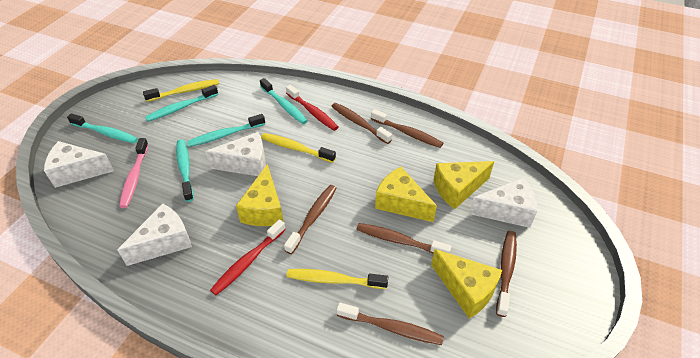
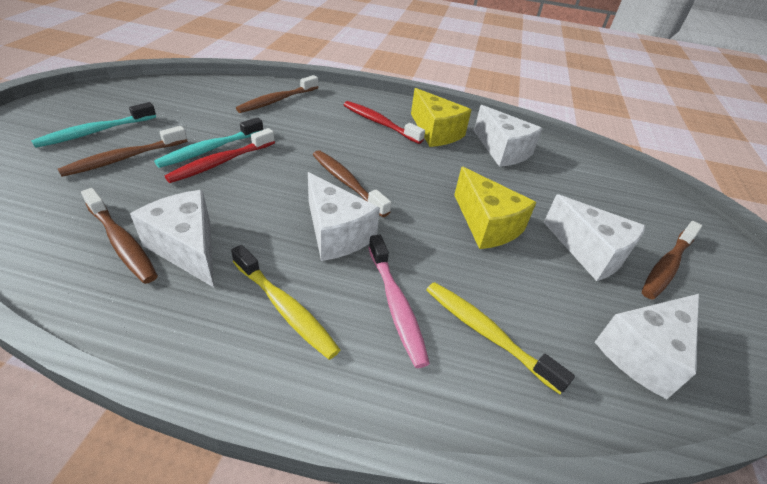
brown toothbrush: [284,185,336,254] [331,103,392,144] [336,302,444,345] [356,223,451,254] [371,109,443,148] [496,231,517,317] = 6 -> [58,126,187,177] [81,188,158,284] [236,75,318,113] [313,150,391,217] [642,221,702,300] = 5
turquoise toothbrush: [67,113,138,144] [145,85,218,122] [176,139,194,202] [187,114,265,147] [260,78,308,124] = 5 -> [31,102,156,148] [154,117,263,168] = 2
white cheese: [44,141,114,188] [118,203,192,266] [205,132,266,176] [469,177,537,228] = 4 -> [130,190,214,287] [308,172,380,261] [474,105,543,167] [544,194,645,281] [595,294,699,399] = 5
yellow cheese: [236,164,283,226] [375,167,437,222] [431,249,502,318] [434,161,494,209] = 4 -> [411,88,471,147] [454,167,537,249] = 2
yellow toothbrush: [143,79,219,102] [261,133,336,163] [287,269,388,289] = 3 -> [231,245,340,360] [427,282,575,394] = 2

